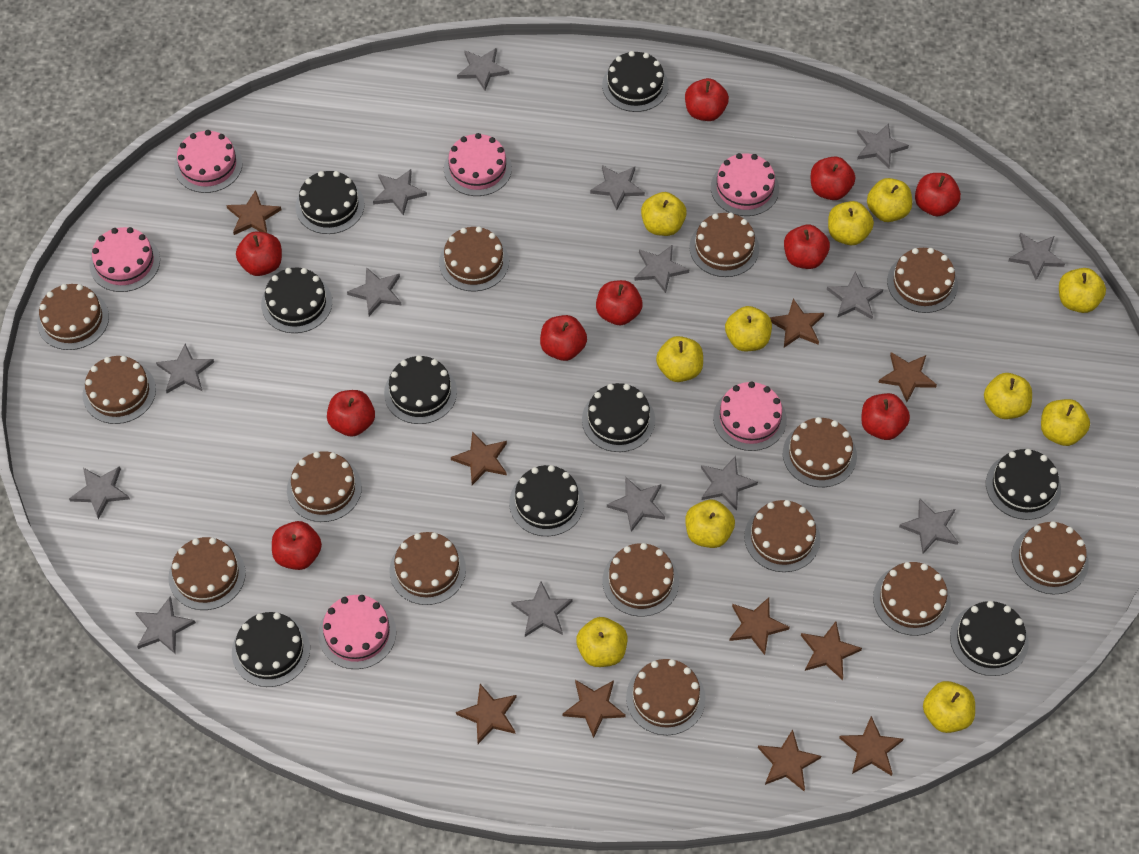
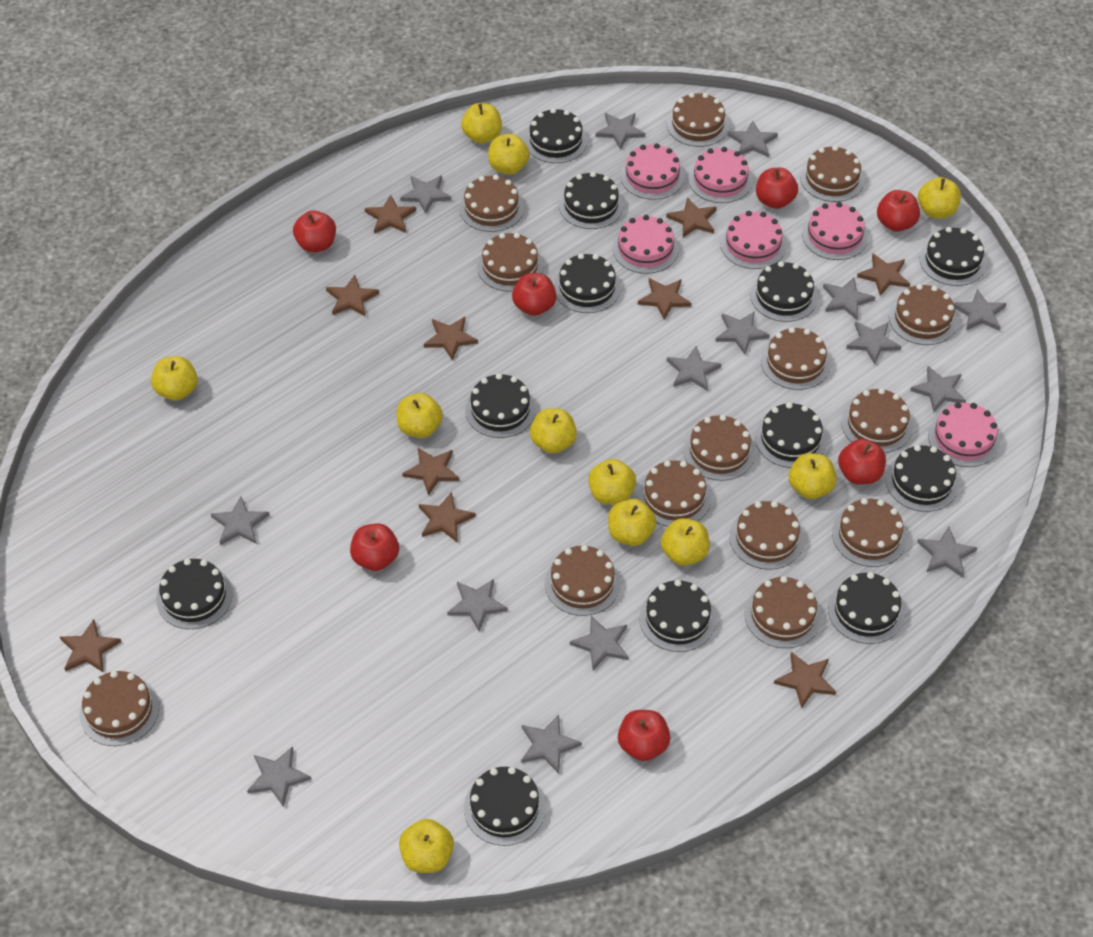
black cake: [232,612,310,687] [261,268,332,333] [295,171,365,234] [384,355,457,424] [509,465,584,536] [582,383,655,452] [602,51,669,112] [950,601,1029,676] [986,449,1061,520] = 9 -> [156,559,233,629] [464,767,546,846] [465,373,536,438] [525,108,587,163] [554,254,621,313] [559,172,624,229] [639,580,716,652] [750,261,818,322] [755,402,827,468] [828,572,905,644] [885,445,959,512] [919,227,986,286] = 12
red apple: [236,231,282,276] [272,521,322,570] [327,390,375,436] [540,315,587,361] [596,280,643,325] [685,78,729,121] [784,225,830,269] [811,157,855,200] [861,393,910,440] [915,173,961,217] = 10 -> [293,210,336,252] [350,524,399,571] [512,273,556,316] [618,710,671,761] [756,168,798,209] [838,439,886,485] [877,190,920,232] = 7

